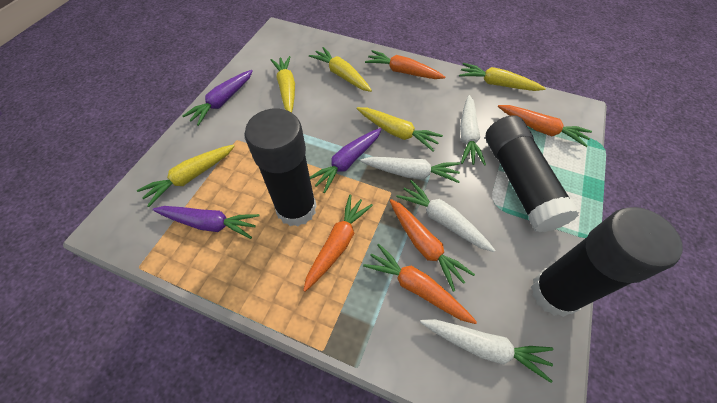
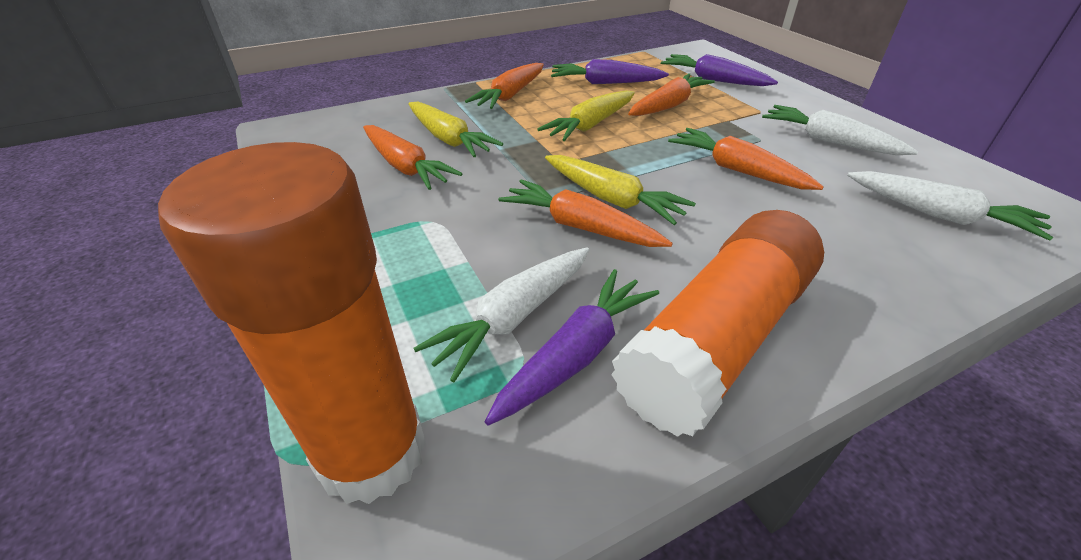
black glue stick: [245,109,317,227] [486,115,580,232] [531,207,683,317] = 3 -> none = 0
orange glue stick: none = 0 -> [158,142,426,504] [611,210,824,437] = 2
white carrot: [360,157,460,183] [396,180,495,252] [420,319,554,383] [460,95,486,166] = 4 -> [414,247,589,382] [762,105,918,155] [847,171,1054,241] = 3
yellow carrot: [137,144,235,207] [270,56,295,113] [309,47,372,92] [357,107,443,151] [459,63,546,91] = 5 -> [408,102,503,157] [537,90,635,141] [545,155,696,225] = 3

